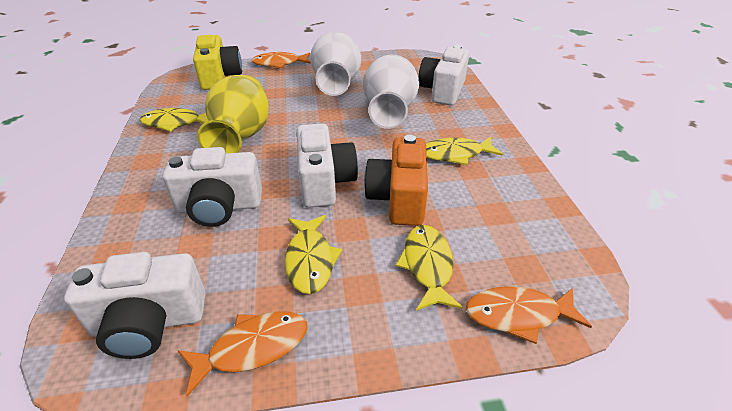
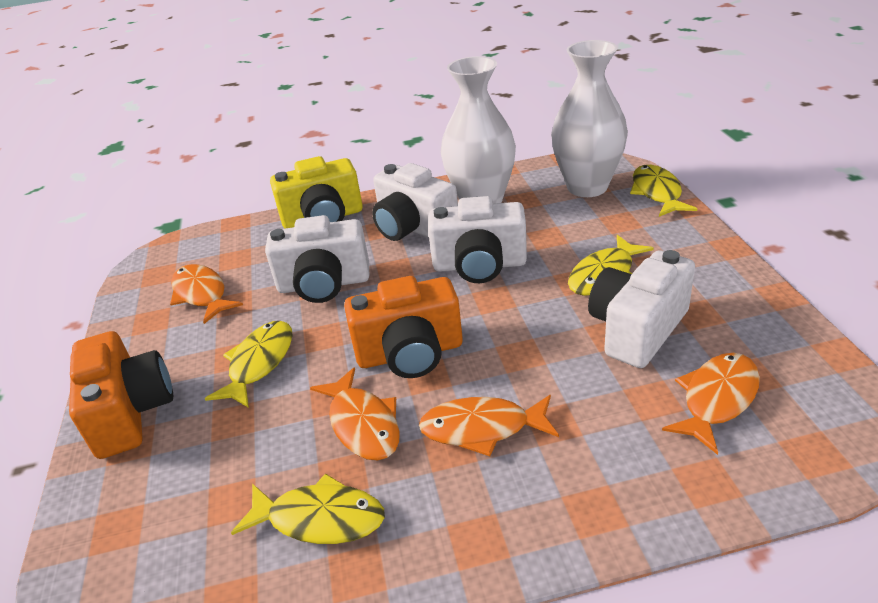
orange camera: [364,135,428,226] = 1 -> [69,331,173,459] [344,276,463,378] = 2
orange fish: [177,311,308,397] [252,52,311,68] [466,286,592,344] = 3 -> [170,264,243,324] [310,367,400,461] [419,395,559,456] [662,353,760,455] = 4
yellow vase: [197,75,269,153] = 1 -> none = 0

